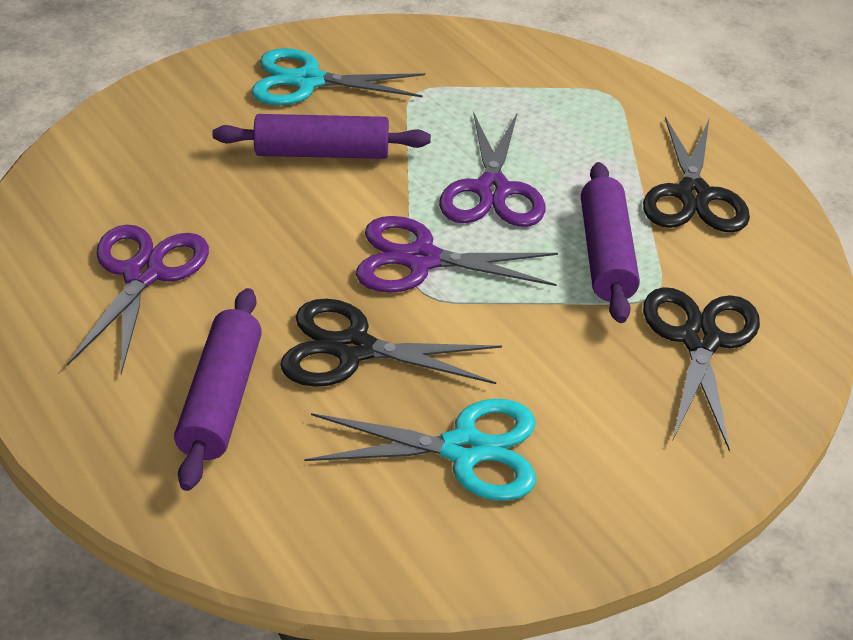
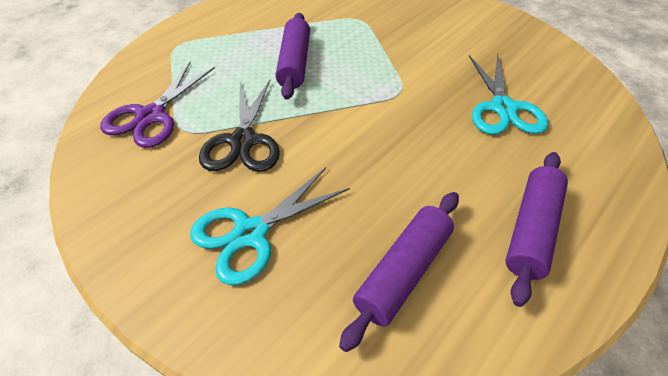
black scissors: [280,299,502,387] [643,117,750,232] [643,287,760,452] = 3 -> [199,80,280,172] = 1
purple scissors: [67,225,209,374] [356,216,558,293] [439,113,545,227] = 3 -> [100,62,215,148] = 1

